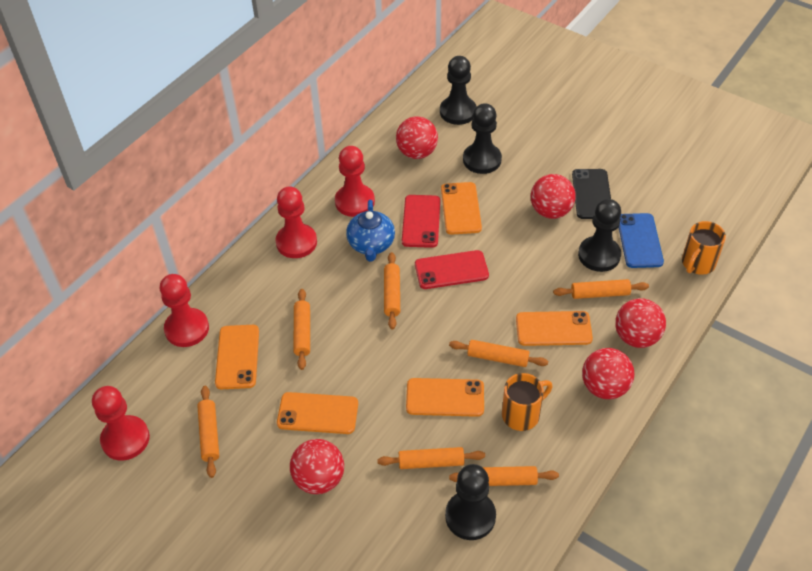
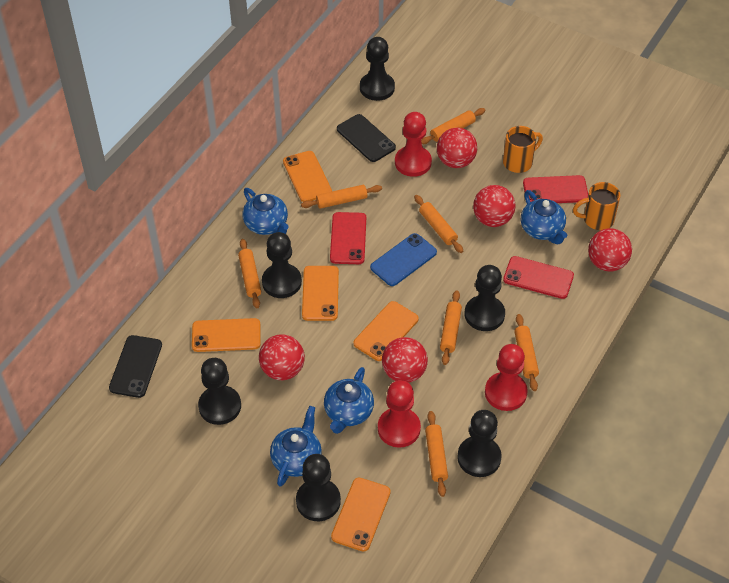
black pawn: [440,56,477,125] [445,464,496,540] [463,103,502,174] [578,199,621,272] = 4 -> [198,358,241,425] [262,232,302,298] [296,454,341,521] [360,37,395,101] [457,410,502,477] [465,265,505,331] = 6
black phone: [572,169,611,219] = 1 -> [109,335,162,398] [337,114,396,162] = 2
blue teapot: [346,200,395,262] = 1 -> [243,188,289,235] [270,406,322,487] [324,367,374,434] [521,190,567,245] = 4
red pawn: [92,386,150,461] [160,274,209,347] [275,186,317,258] [335,146,375,217] = 4 -> [378,380,421,448] [395,112,432,177] [485,344,528,411] = 3
red phone: [402,195,440,248] [415,250,489,289] = 2 -> [330,212,366,264] [503,256,574,299] [523,175,588,203] = 3

